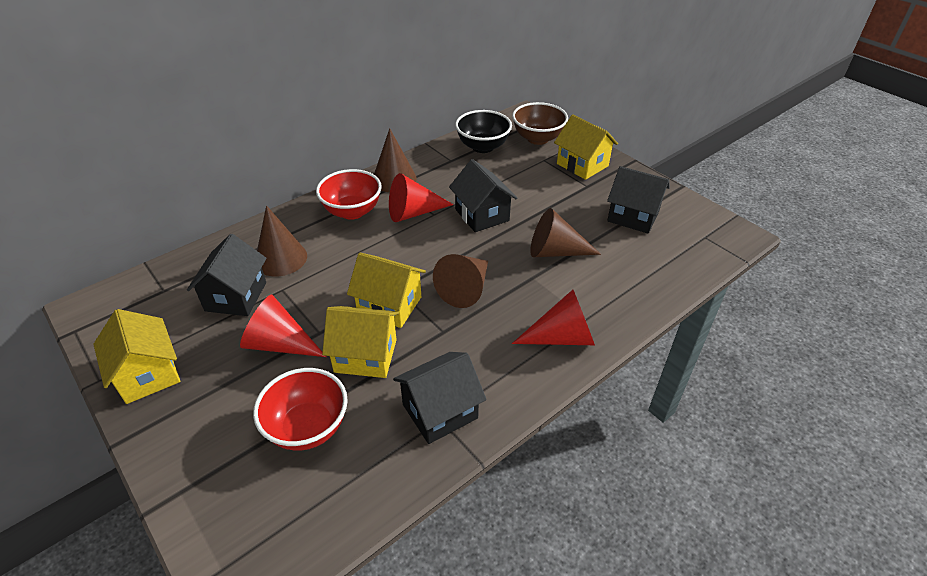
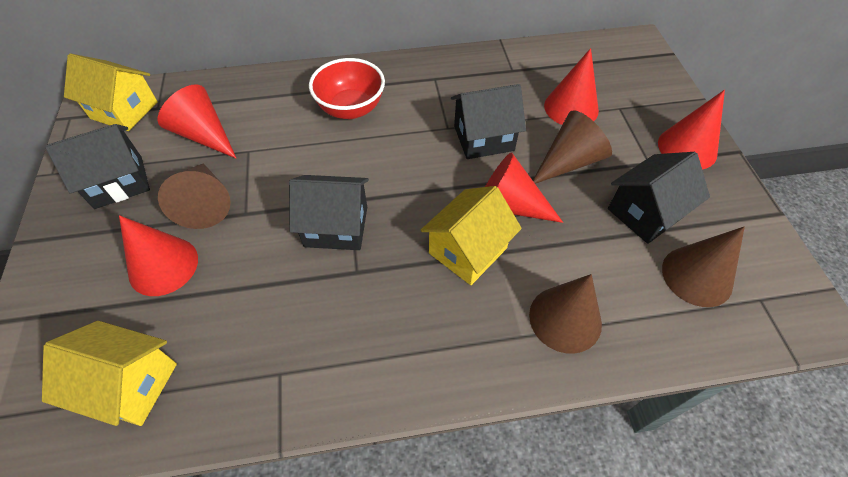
black bowl: [455,110,512,153] = 1 -> none = 0
brown bowl: [512,102,568,145] = 1 -> none = 0
red bowl: [253,368,348,451] [316,169,382,220] = 2 -> [309,58,385,119] = 1
red cone: [240,295,327,357] [389,173,454,222] [512,290,595,345] = 3 -> [119,215,198,296] [158,85,237,159] [485,153,563,223] [544,48,599,125] [658,90,725,169] = 5
yellow house: [93,309,180,404] [322,306,399,378] [347,253,426,328] [554,114,618,180] = 4 -> [42,321,177,426] [64,53,158,131] [421,186,522,285] = 3

